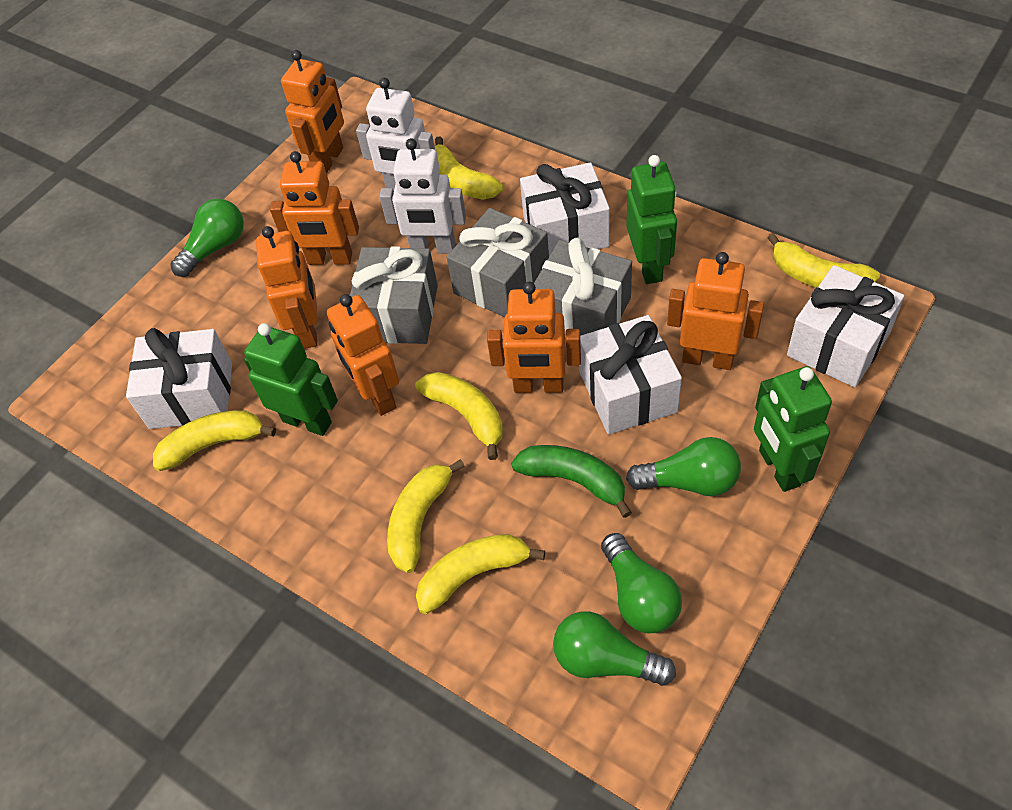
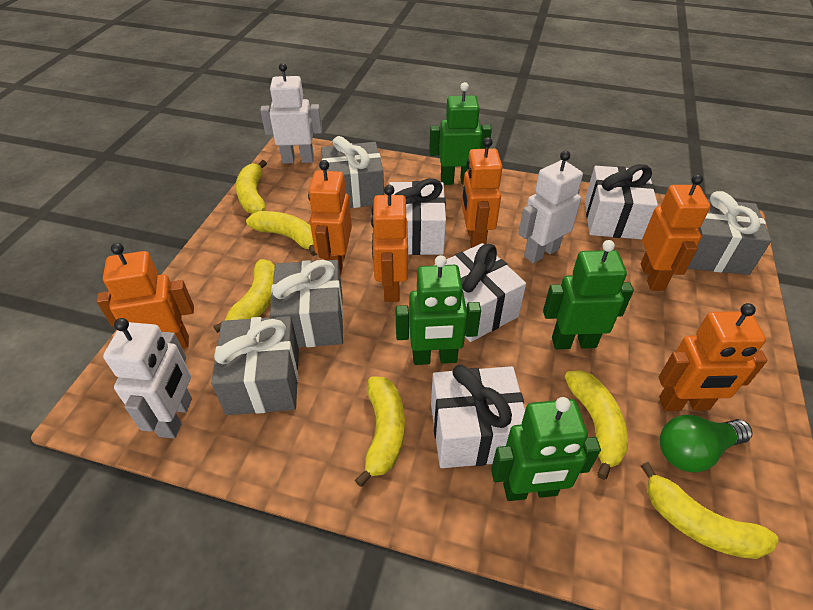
green banana: [511,445,632,518] = 1 -> none = 0
green light bulb: [170,199,244,277] [553,612,676,686] [601,533,682,634] [626,437,741,496] = 4 -> [660,415,753,473] = 1
green robot: [244,323,338,436] [626,155,677,284] [754,366,832,492] = 3 -> [395,255,481,365] [429,82,492,185] [491,397,601,501] [543,240,634,349] = 4
grey gift: [350,246,438,344] [447,208,549,317] [534,237,632,337] = 3 -> [211,316,299,415] [270,260,344,347] [321,136,384,208] [687,191,772,275] = 4
white robot: [356,78,435,191] [379,138,466,254] = 2 -> [103,318,192,439] [260,63,322,164] [518,151,583,264] = 3

